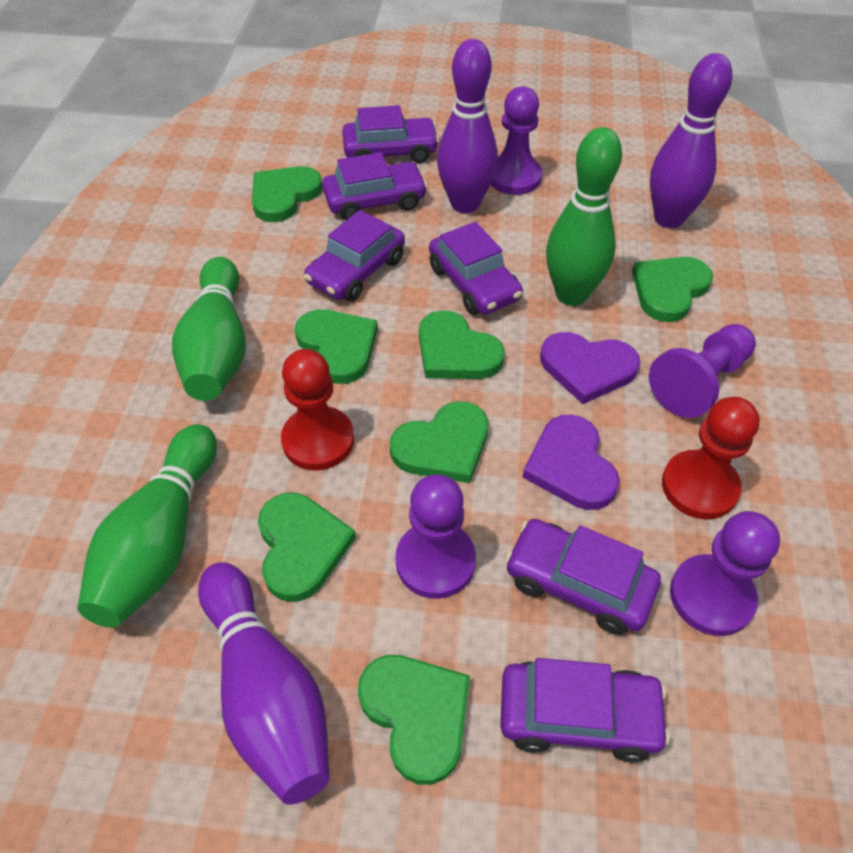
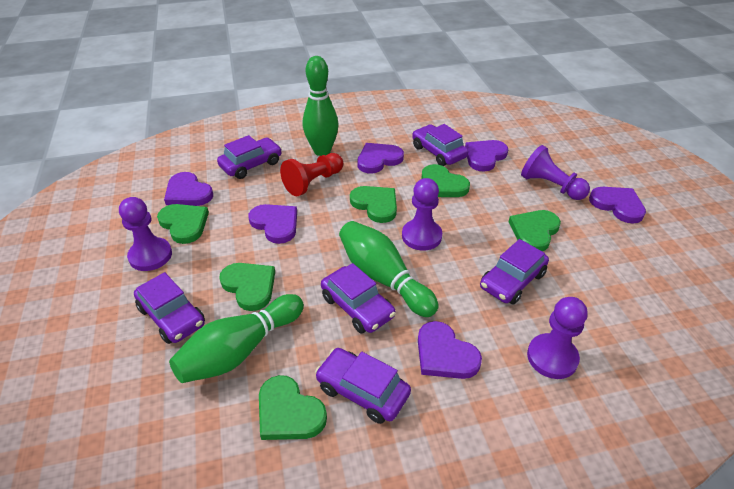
green heart: [252,166,322,222] [258,493,356,602] [295,309,378,384] [358,655,470,785] [390,401,488,483] [419,310,505,379] [632,257,713,322] = 7 -> [157,204,209,244] [219,263,275,311] [259,375,327,440] [350,186,397,223] [421,164,470,197] [509,210,561,251] = 6
purple bowling pin: [198,562,330,805] [437,39,498,213] [650,53,732,228] = 3 -> none = 0
purple heart: [522,415,620,510] [540,332,640,404] = 2 -> [164,172,213,206] [248,204,297,244] [357,143,404,174] [418,321,482,379] [465,140,508,172] [589,187,646,224] = 6
red pawn: [281,349,354,471] [662,397,760,519] = 2 -> [280,153,343,196] = 1

